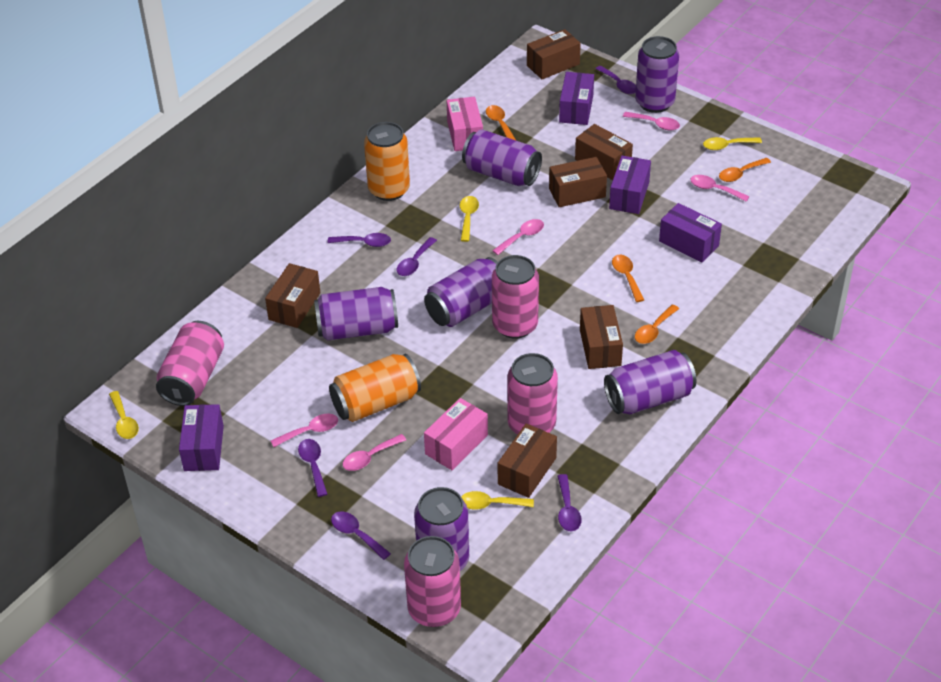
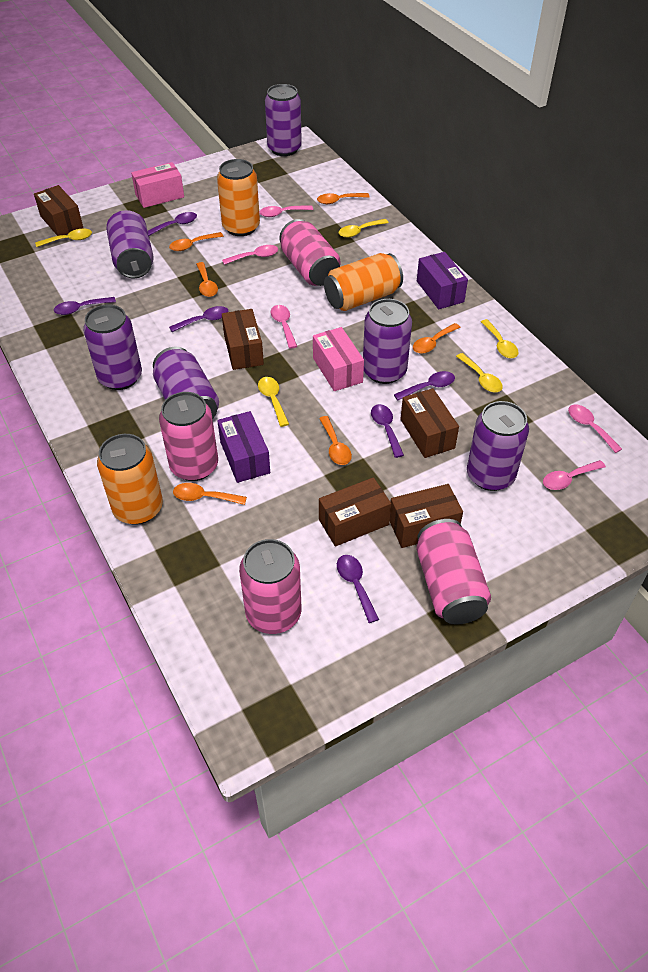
brown box: [265,263,320,328] [498,423,557,498] [527,29,581,79] [549,157,607,207] [575,124,633,180] [580,305,623,369] = 6 -> [34,185,83,236] [222,309,264,370] [319,477,391,547] [390,484,463,548] [400,388,459,458] = 5
orange can: [329,354,421,422] [364,122,410,201] = 2 -> [97,434,163,525] [217,159,260,236] [324,253,403,311] = 3
orange spoon: [486,105,516,140] [612,255,644,302] [635,304,679,344] [719,158,771,182] = 4 -> [169,232,223,251] [173,483,247,505] [196,262,218,297] [317,193,370,204] [319,416,352,465] [413,323,461,354] = 6
purple box: [179,404,224,471] [559,72,594,125] [609,156,651,214] [659,203,722,263] = 4 -> [217,411,270,483] [417,252,468,309] = 2
yellow spoon: [109,391,139,439] [460,196,479,242] [461,491,534,510] [703,137,762,150] = 4 -> [35,229,92,247] [258,377,289,427] [339,219,389,237] [456,353,503,392] [481,319,519,358] = 5

